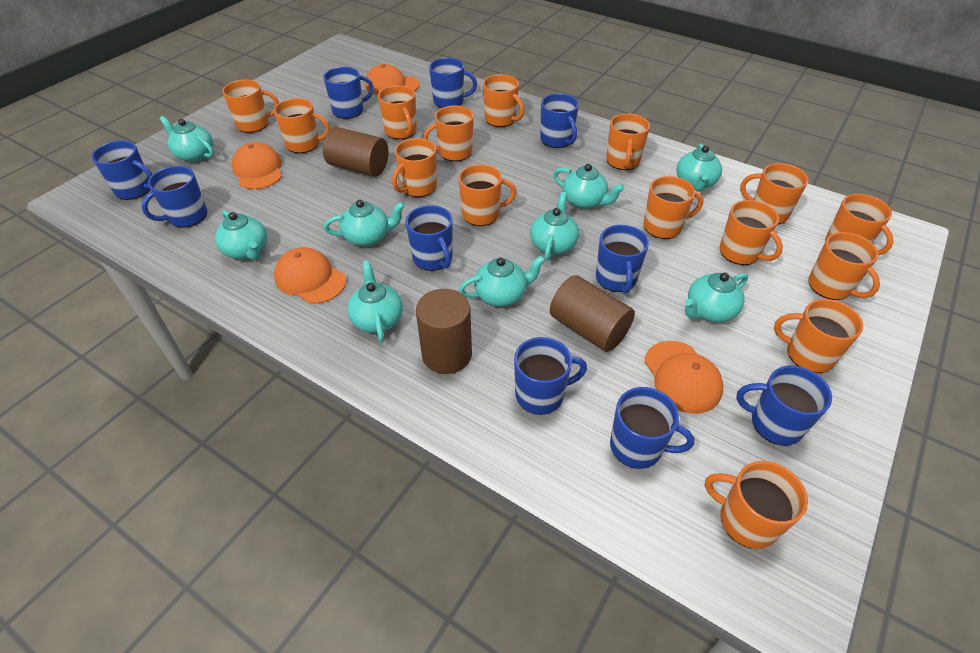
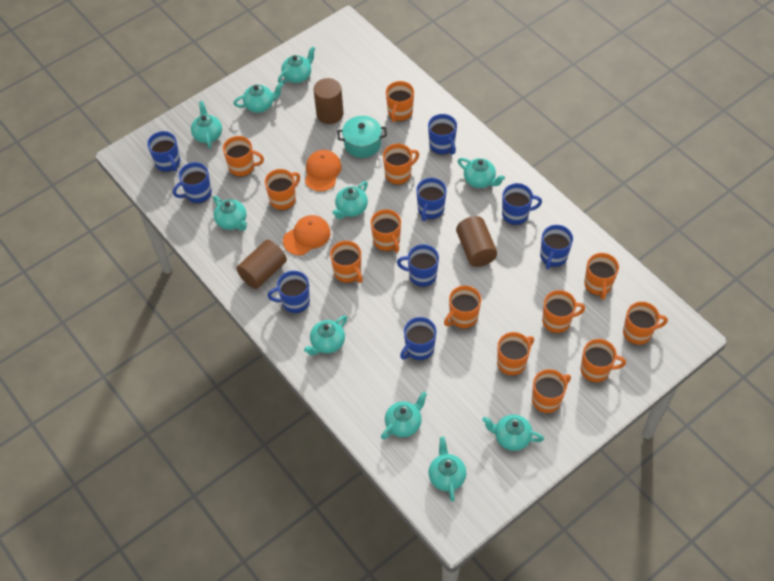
blue mug: [91,141,153,200] [141,166,207,228] [323,67,374,119] [405,205,453,271] [429,58,477,108] [514,337,587,415] [540,93,579,148] [596,225,649,294] [610,387,694,469] [736,366,832,446] = 10 -> [147,131,180,172] [173,162,212,203] [268,271,310,313] [397,244,439,287] [400,317,437,360] [416,178,447,221] [428,114,457,155] [502,183,542,225] [540,225,573,269] = 9
orange cap: [232,142,282,189] [274,247,346,304] [365,64,420,95] [644,341,723,414] = 4 -> [283,215,330,255] [305,150,342,191] = 2
orange mug: [222,79,279,133] [274,98,330,153] [378,85,417,139] [392,138,437,197] [423,106,473,161] [458,164,516,226] [483,74,524,127] [606,113,650,170] [644,176,704,239] [705,461,808,549] [719,200,783,265] [740,163,809,225] [774,299,863,373] [808,232,880,300] [825,194,893,255] = 15 -> [223,136,264,177] [265,169,300,210] [330,241,363,283] [370,209,401,252] [383,144,419,185] [386,81,414,122] [444,286,481,329] [497,332,534,376] [532,369,571,413] [542,290,585,333] [580,339,626,383] [584,253,619,300] [623,302,668,345] = 13
turquoise pot: none = 0 -> [337,116,387,158] = 1
turquoise teapot: [159,116,214,162] [215,210,267,260] [324,200,405,246] [347,261,403,342] [459,255,545,307] [530,192,579,260] [553,164,625,209] [676,143,722,192] [685,273,748,322] = 9 -> [191,101,222,149] [213,196,247,231] [233,83,283,113] [278,46,315,84] [304,315,347,355] [332,181,368,219] [381,392,427,439] [428,437,466,502] [458,158,505,188] [482,415,544,451] = 10

